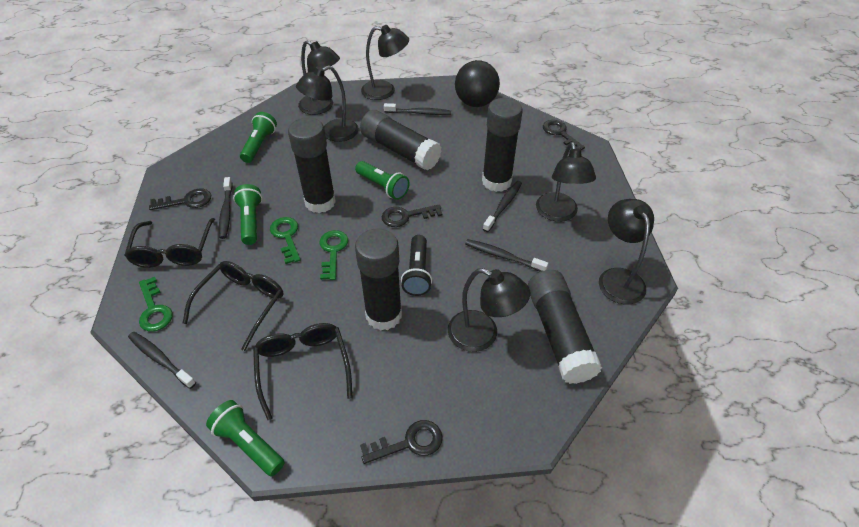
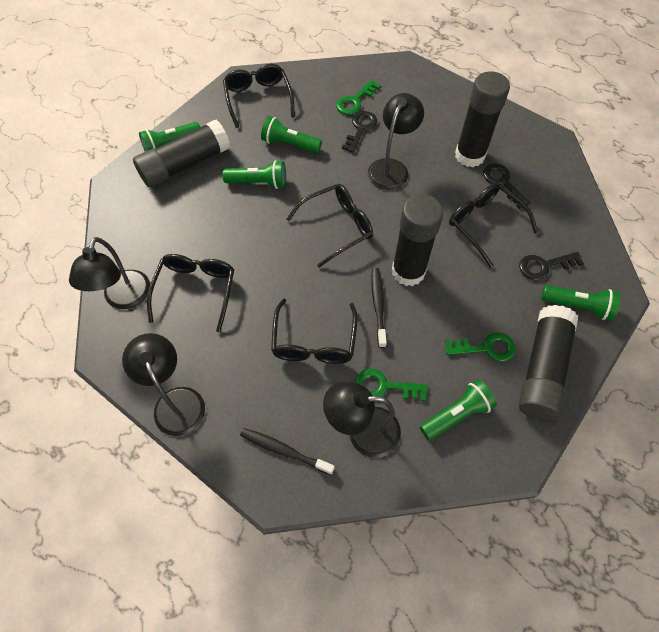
black ball: [455,60,500,107] = 1 -> none = 0
black flashlight: [401,235,432,296] = 1 -> none = 0
black glasses: [124,218,215,268] [183,261,283,351] [253,323,352,420] = 3 -> [147,254,234,332] [223,64,295,128] [271,299,357,364] [287,184,373,267] [449,183,538,268] = 5
black glue stick: [288,117,336,213] [355,229,402,331] [360,110,442,171] [482,98,523,192] [528,270,603,384] = 5 -> [133,120,230,187] [392,195,443,286] [455,71,510,167] [519,305,578,421] = 4
black key: [149,189,211,210] [360,420,443,464] [382,205,443,227] [543,120,585,150] = 4 -> [342,111,377,153] [483,164,531,209] [519,252,584,280] = 3
black lamp: [296,65,359,142] [298,40,340,115] [361,25,409,100] [448,268,530,352] [536,142,596,222] [599,199,654,305] = 6 -> [69,237,150,309] [122,333,205,436] [323,381,401,458] [368,93,424,190] = 4
black toothbrush: [128,332,196,389] [219,177,233,239] [384,103,451,115] [465,239,548,272] [483,181,522,232] = 5 -> [240,428,335,475] [371,268,387,348] = 2
green flashlight: [206,400,285,476] [233,184,262,245] [240,112,277,163] [355,161,410,200] = 4 -> [139,122,200,152] [223,160,286,189] [261,116,322,153] [420,380,497,440] [541,285,620,321] = 5

